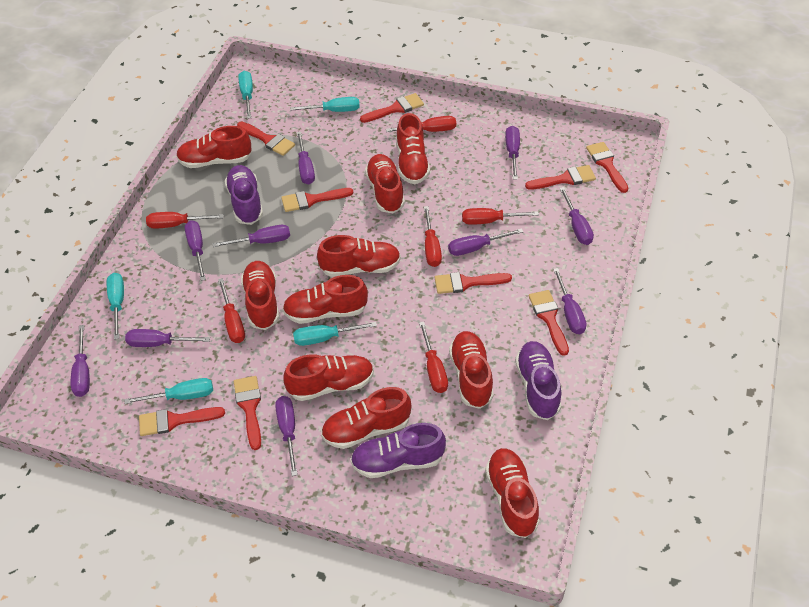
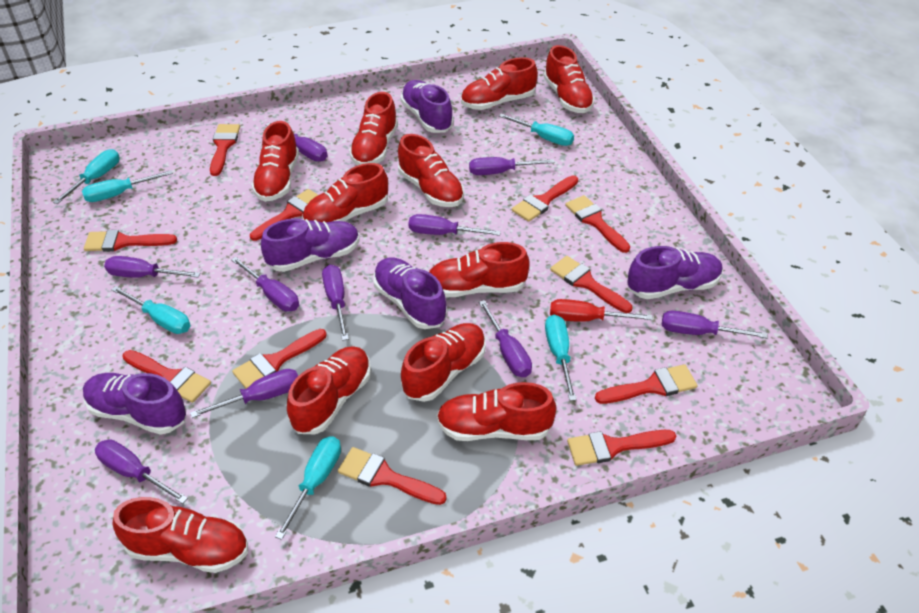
purple shoe: [225,165,263,225] [350,423,446,478] [515,341,561,420] = 3 -> [83,373,186,435] [261,218,360,272] [373,257,447,329] [400,80,454,133] [627,246,723,299] = 5
red brush: [139,407,225,436] [234,376,261,450] [237,121,295,156] [281,188,353,212] [360,93,424,123] [435,272,512,294] [525,165,596,190] [529,290,569,356] [586,142,628,193] = 9 -> [84,230,177,252] [122,350,211,403] [210,124,240,176] [232,329,327,389] [250,189,318,241] [338,447,447,505] [512,175,578,222] [550,256,632,313] [565,195,630,253] [567,430,676,466] [595,364,697,404] = 11
red screwdriver: [146,212,224,229] [218,278,245,343] [386,116,456,132] [419,322,448,393] [424,206,442,267] [462,208,539,225] = 6 -> [550,299,653,322] = 1
red shoe: [176,126,252,168] [241,261,279,330] [283,275,368,324] [284,354,374,401] [317,235,401,277] [321,387,411,449] [365,154,405,213] [396,113,430,184] [449,331,494,409] [485,448,539,538] = 10 -> [113,497,248,573] [251,121,299,202] [287,347,371,434] [303,163,388,222] [349,92,398,166] [398,134,464,207] [401,323,486,402] [429,242,530,297] [437,382,556,441] [461,57,538,110] [544,45,595,113] = 11
turquoise screwdriver: [107,273,124,339] [124,378,213,404] [238,71,253,119] [290,97,360,112] [293,322,377,346] = 5 -> [53,149,119,204] [82,170,173,202] [111,286,191,334] [275,436,341,540] [499,113,574,146] [545,315,577,401] = 6

